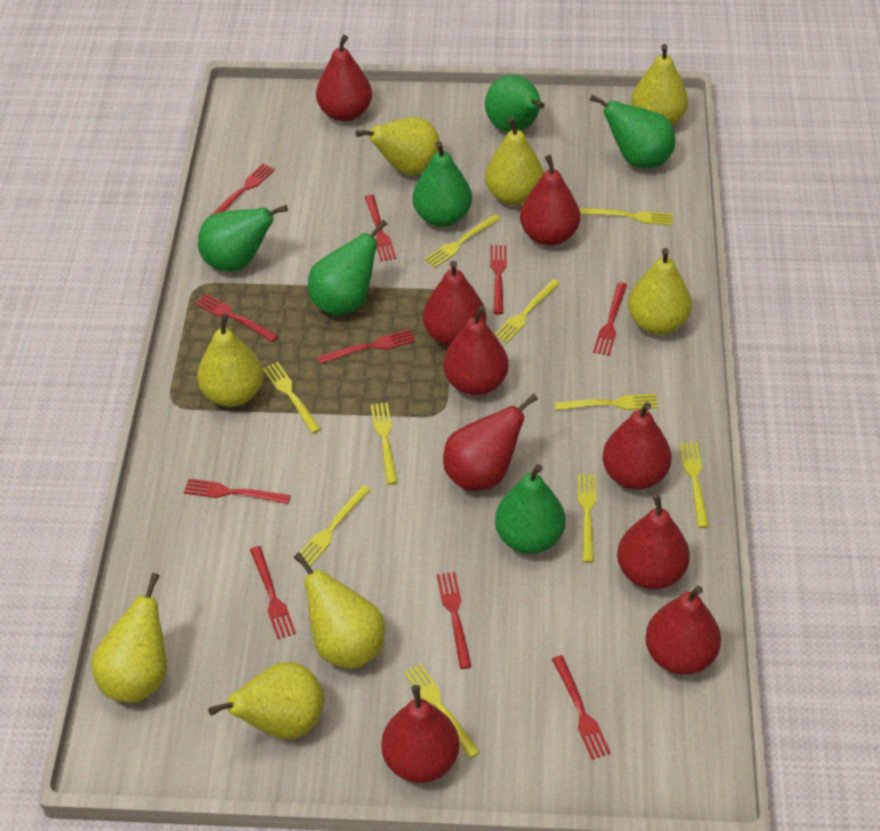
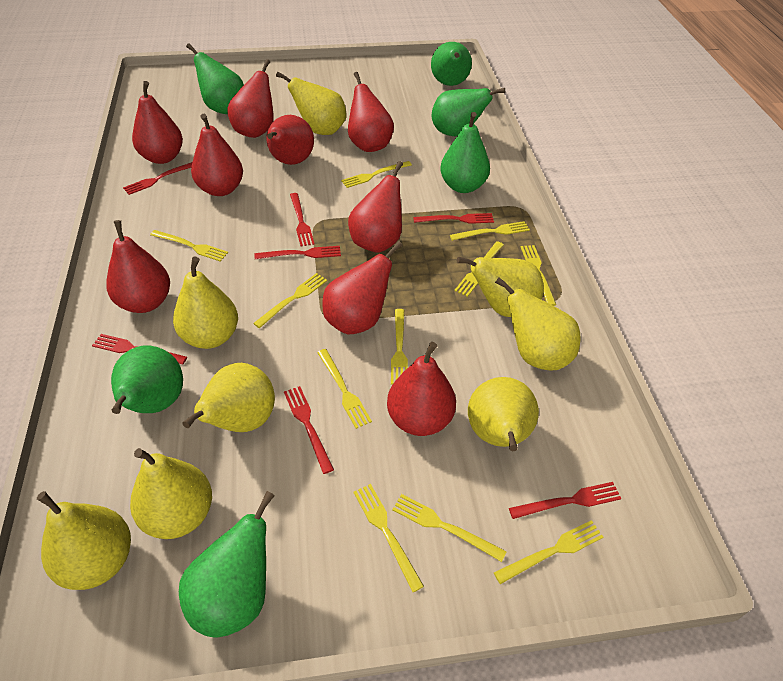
red fork: [184,479,291,504] [195,294,278,342] [210,164,275,216] [250,546,296,639] [317,329,416,364] [365,195,396,261] [437,572,472,669] [490,245,507,314] [552,655,611,760] [593,282,627,356] = 10 -> [92,334,187,365] [123,162,192,195] [254,246,341,259] [284,386,334,474] [290,193,315,247] [413,213,494,224] [509,482,622,519] = 7
yellow fork: [263,362,321,434] [300,485,370,567] [371,403,398,485] [404,663,480,758] [424,214,501,268] [494,279,560,343] [554,394,658,410] [578,474,596,563] [579,208,673,226] [679,442,709,528] = 10 -> [150,230,228,262] [253,273,327,328] [317,349,372,429] [341,161,412,188] [353,484,424,592] [391,309,408,384] [392,494,507,562] [450,221,530,241] [454,241,504,297] [494,520,604,584] [521,245,556,306] = 11

